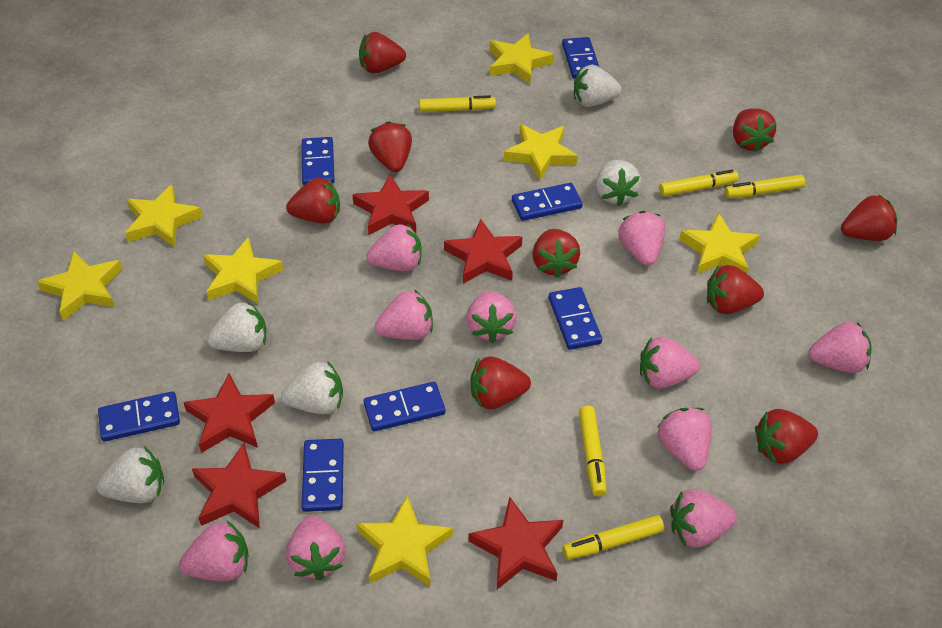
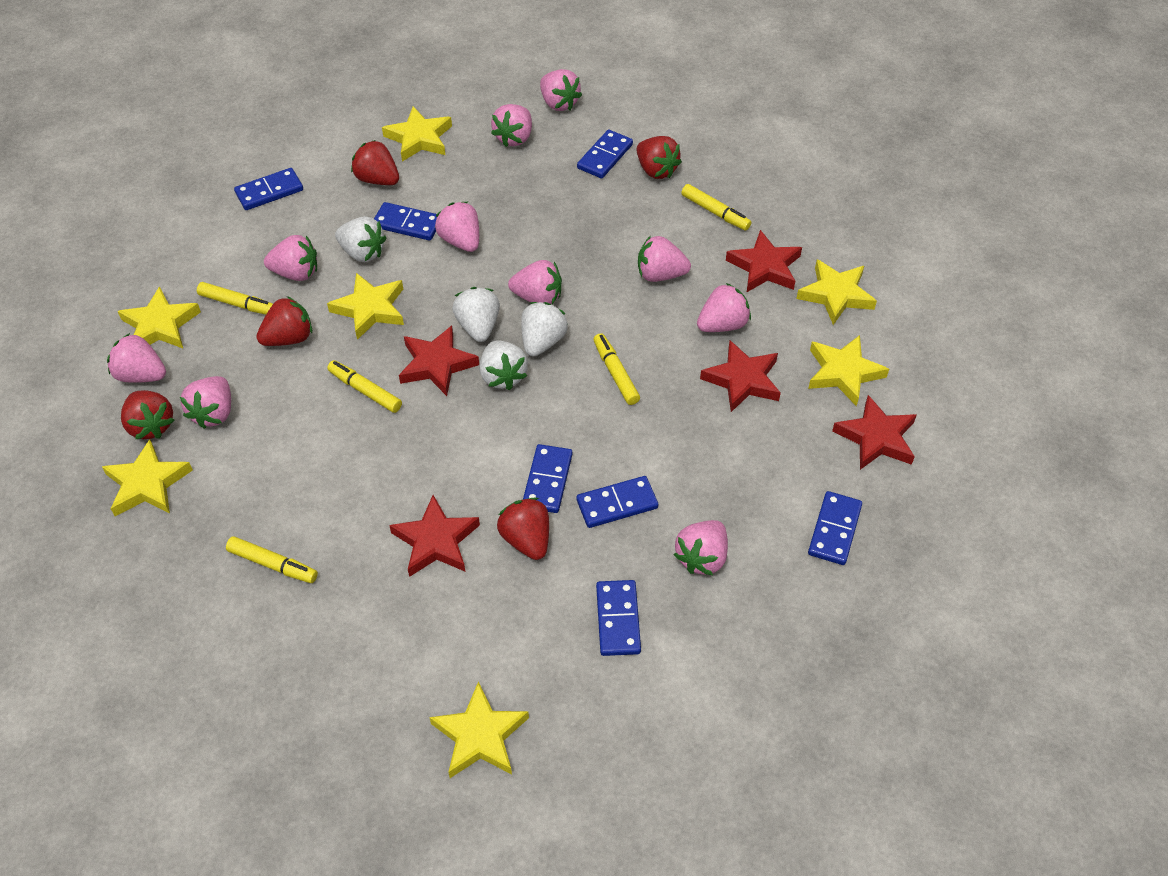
red strawberry: [286,178,340,223] [359,32,406,74] [368,121,412,172] [471,356,531,409] [532,229,580,278] [707,265,764,314] [733,108,776,153] [755,409,818,464] [841,194,898,241] = 9 -> [121,390,174,439] [256,296,312,346] [351,140,399,185] [497,498,549,560] [637,136,682,179] = 5
white strawberry: [96,446,164,503] [207,301,266,352] [281,361,343,414] [574,65,622,107] [596,160,641,206] = 5 -> [335,216,387,262] [452,287,500,342] [480,340,528,390] [521,302,568,356] = 4

